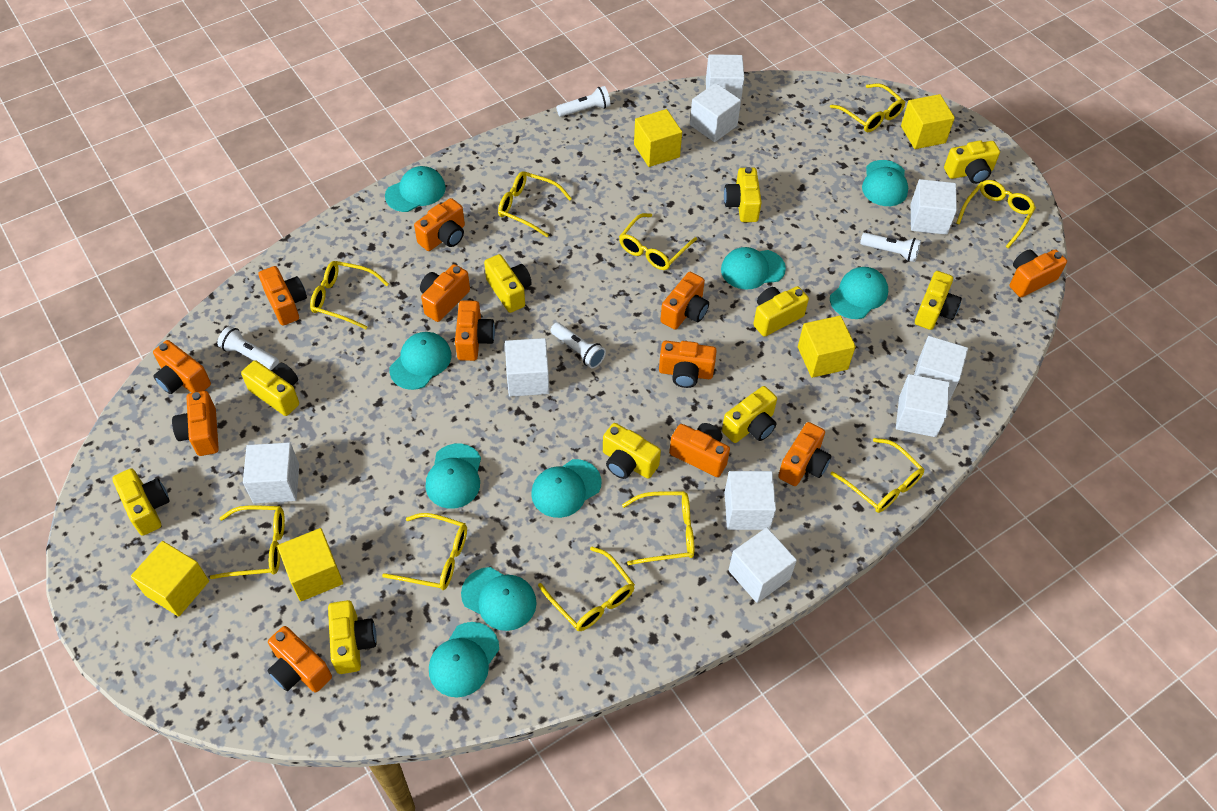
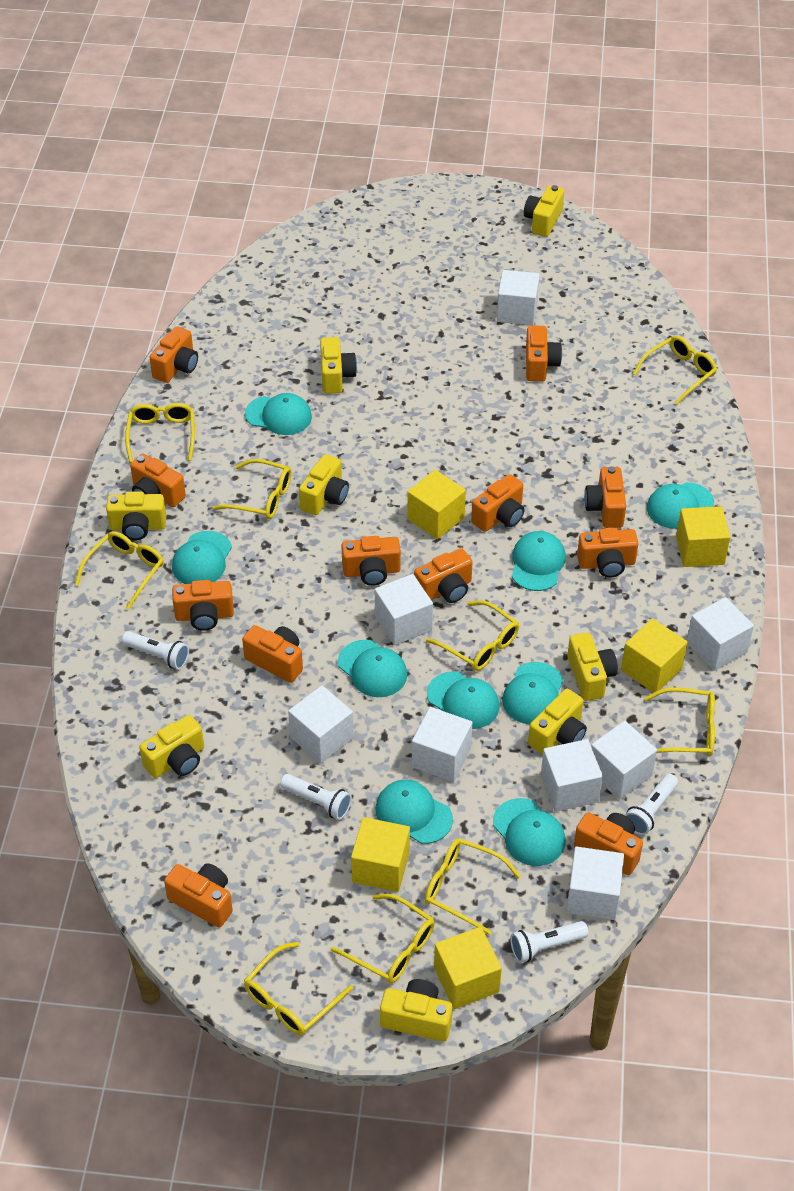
white cube: [243,442,299,504] [505,338,550,397] [690,83,741,142] [706,54,744,99] [724,471,776,530] [728,528,797,603] [896,374,950,437] [911,179,957,235] [914,336,968,401] = 9 -> [288,685,354,763] [375,574,433,645] [412,707,472,782] [497,270,540,325] [541,739,603,812] [566,846,624,920] [591,721,657,800] [687,597,754,671] = 8
yellow camera: [112,468,170,536] [241,360,299,416] [328,600,377,674] [484,254,532,313] [603,423,661,479] [722,386,777,443] [724,167,762,222] [753,286,809,337] [915,271,962,330] [944,140,1000,184] = 10 -> [106,491,166,540] [139,715,204,778] [299,454,349,515] [320,337,357,394] [380,979,453,1042] [524,185,564,237] [528,689,587,755] [567,633,618,701] = 8
yellow glasses: [210,505,285,579] [310,261,389,329] [382,513,467,590] [498,171,572,237] [538,547,635,631] [619,213,697,270] [622,491,694,565] [830,83,905,132] [831,438,924,513] [956,180,1036,249] = 10 -> [75,531,164,610] [125,403,195,463] [213,459,292,519] [244,942,353,1036] [331,894,435,983] [425,838,521,935] [426,600,519,671] [633,336,717,405] [644,688,715,756] = 9

